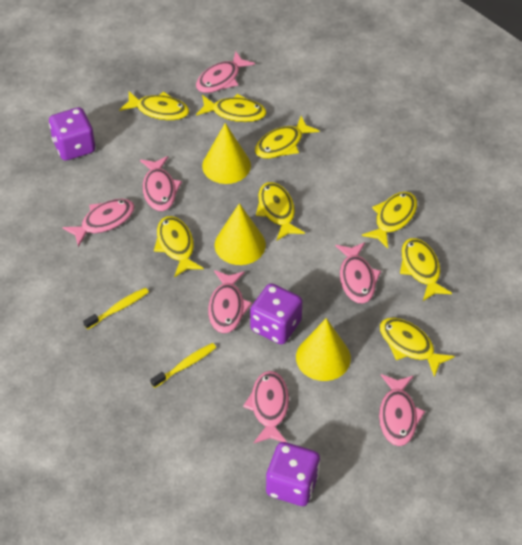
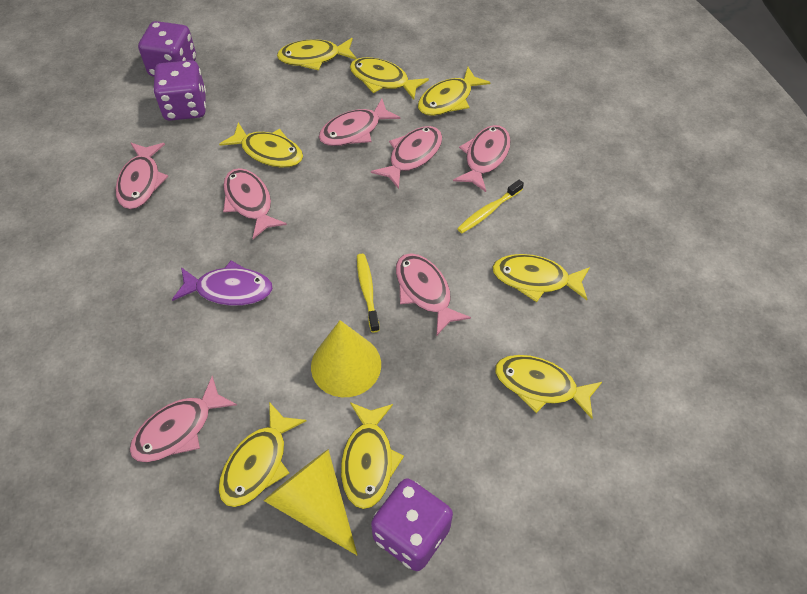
purple fish: none = 0 -> [172,260,273,306] = 1
yellow cone: [202,123,251,184] [215,203,266,265] [296,318,351,381] = 3 -> [264,449,357,555] [311,320,381,397] = 2

